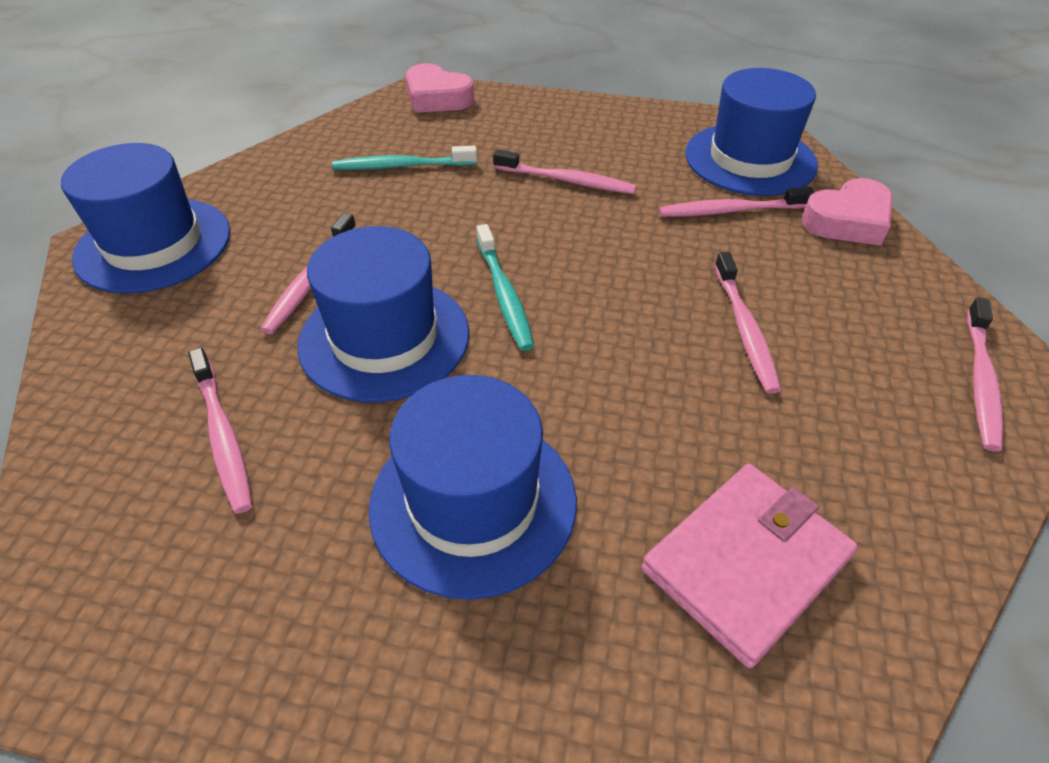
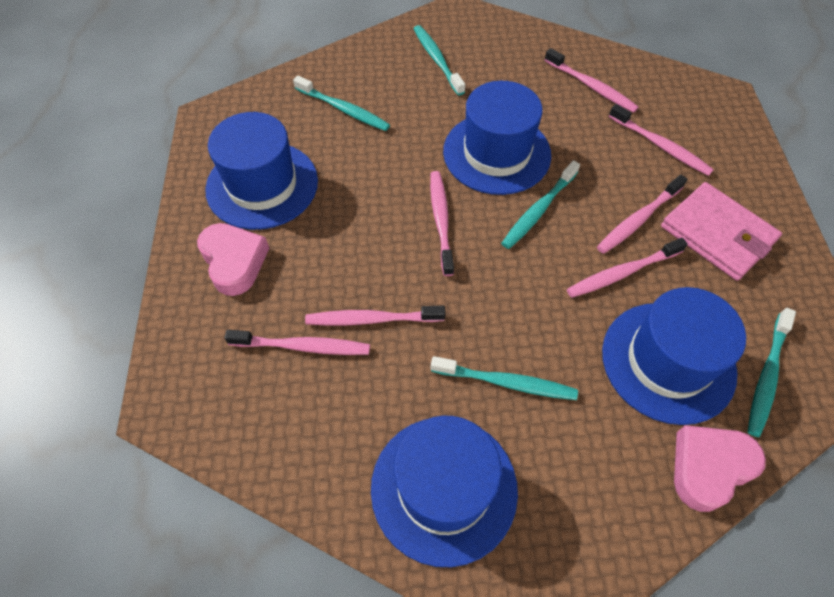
pink toothbrush: [188,347,253,514] [260,213,356,334] [493,149,637,194] [659,187,815,217] [715,252,781,394] [967,297,1003,452] = 6 -> [224,330,370,355] [305,306,446,326] [430,171,454,276] [545,48,638,113] [567,238,688,298] [597,175,687,254] [609,104,714,176] = 7
turquoise toothbrush: [332,146,477,170] [476,224,534,351] = 2 -> [293,75,390,131] [414,25,465,96] [431,356,578,400] [501,160,580,249] [747,308,796,437] = 5

